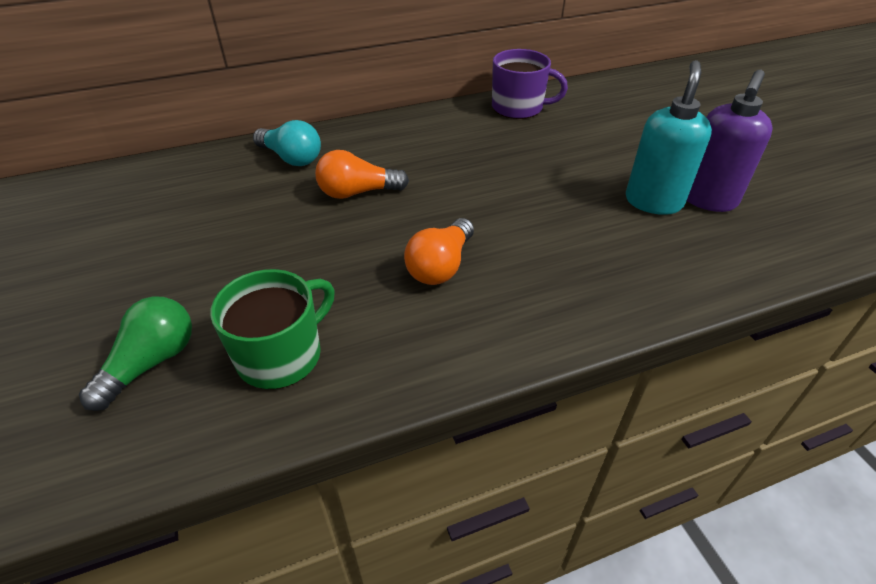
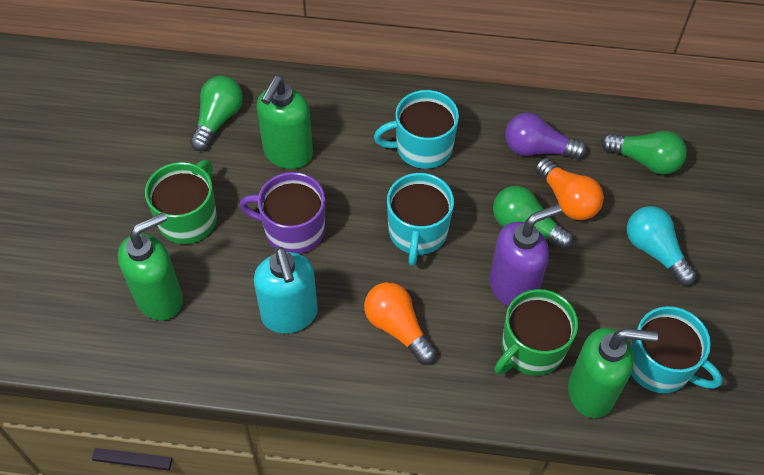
green light bulb: [79,297,192,411] = 1 -> [190,76,243,151] [493,186,573,250] [601,131,687,175] = 3
green mug: [210,269,335,389] = 1 -> [145,160,217,244] [494,289,578,376] = 2
green soap dispenser: none = 0 -> [118,212,183,320] [257,76,313,169] [568,328,658,418] = 3
purple light bulb: none = 0 -> [505,113,586,159] = 1
turquoise mug: none = 0 -> [374,90,459,169] [387,173,454,266] [631,306,723,393] = 3

